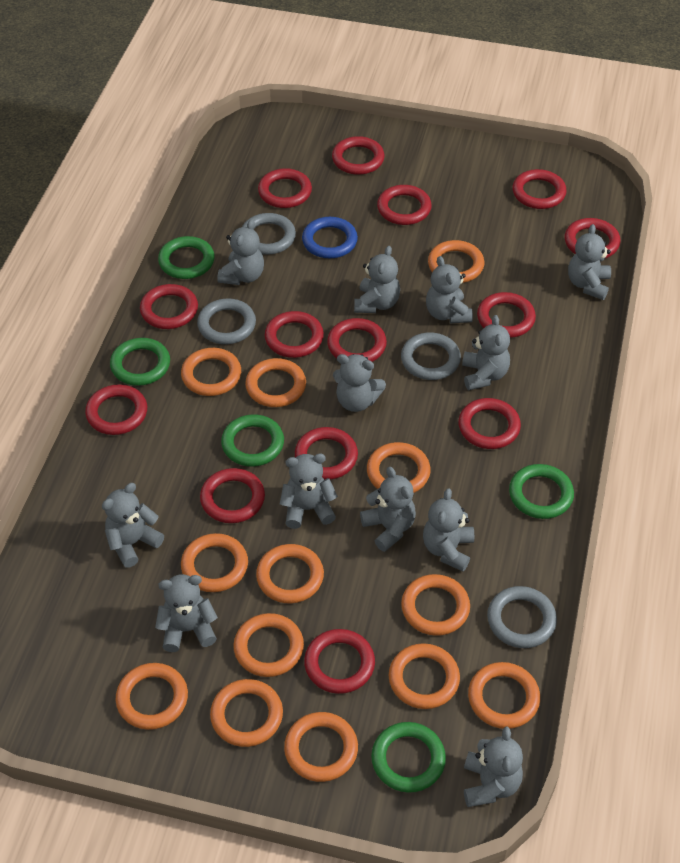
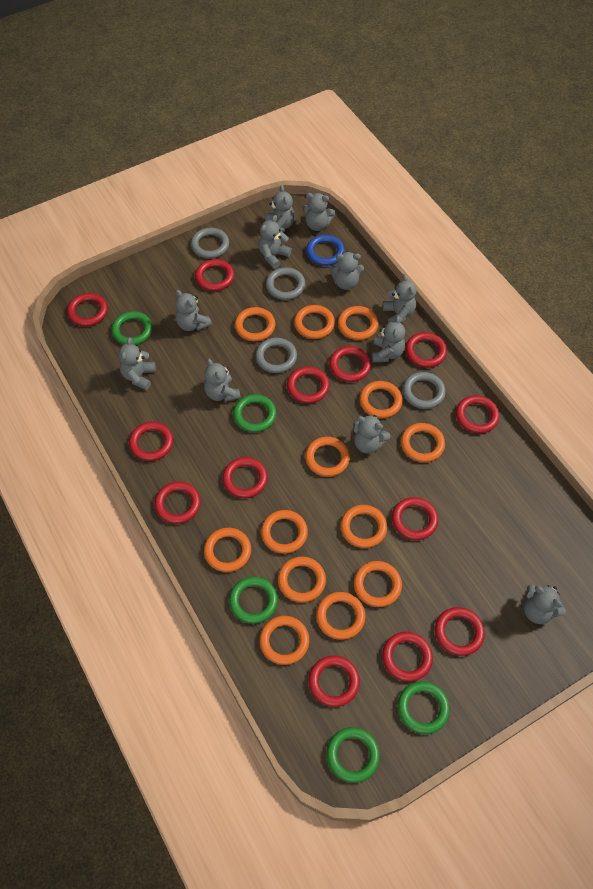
grey teddy bear: [102,483,164,568] [155,574,218,652] [217,219,264,285] [280,454,338,529] [333,354,386,412] [354,246,400,313] [360,467,416,552] [423,488,474,572] [426,256,473,323] [462,315,510,390] [464,726,523,807] [568,224,611,300] = 12 -> [118,337,156,390] [175,290,212,331] [204,358,241,402] [259,215,292,269] [265,185,295,232] [302,193,336,231] [329,252,364,290] [353,415,391,454] [372,315,405,363] [382,274,417,323] [524,584,566,624] = 11
red ring: [85,384,147,435] [140,284,198,329] [200,468,265,523] [258,168,312,208] [265,311,324,358] [295,427,358,480] [304,629,375,694] [327,318,387,362] [332,136,385,175] [377,185,432,225] [458,398,521,449] [477,292,536,338] [512,169,567,209] [565,218,621,258] = 14 -> [67,293,108,327] [129,422,173,461] [155,482,201,524] [195,259,234,291] [222,457,268,498] [287,367,330,403] [309,655,360,707] [329,346,371,382] [382,632,433,682] [392,497,438,540] [405,332,447,368] [435,607,485,656] [456,395,499,434] = 13

